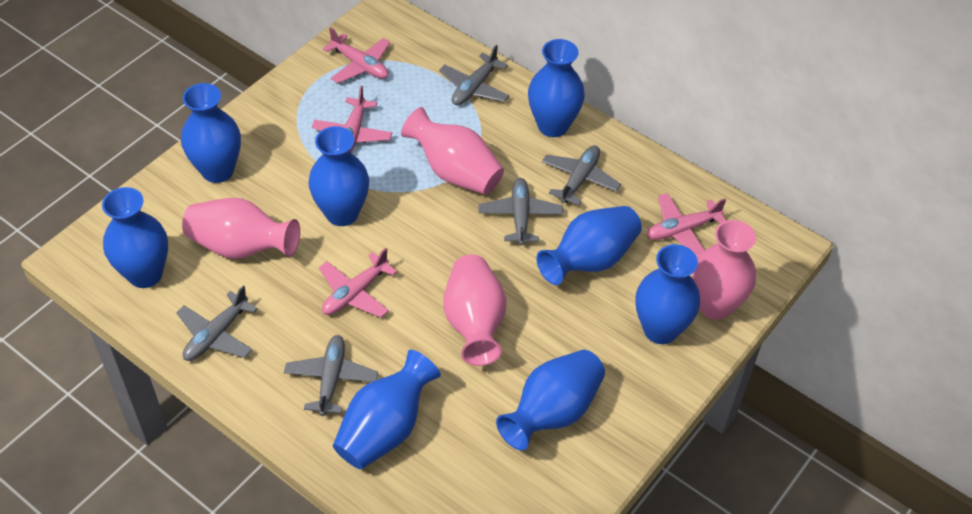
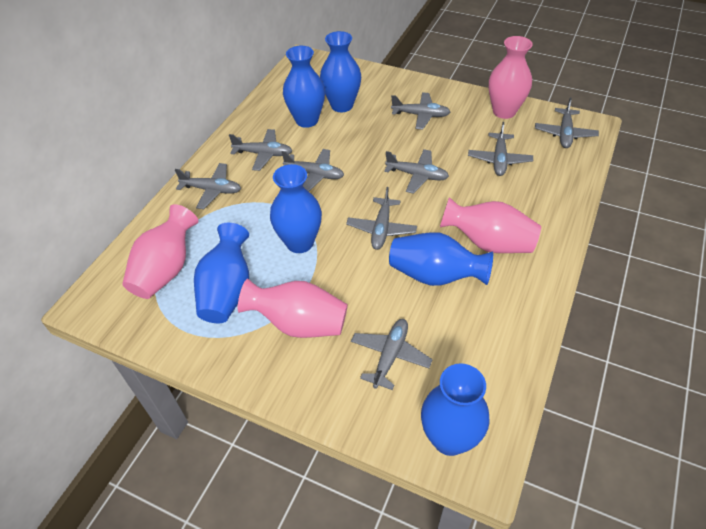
blue vase: [102,187,168,288] [181,83,241,183] [308,126,369,226] [333,350,441,469] [496,350,605,451] [528,39,585,137] [536,206,642,285] [635,244,700,344] = 8 -> [194,223,249,323] [270,164,322,253] [283,46,325,128] [320,31,361,112] [389,232,493,286] [421,363,490,456] = 6
grey plane: [176,286,258,361] [284,335,378,416] [439,45,510,106] [479,178,563,246] [542,145,621,206] = 5 -> [175,163,241,209] [229,129,292,171] [282,149,344,191] [346,187,417,250] [351,319,433,390] [384,149,449,194] [391,92,450,130] [468,122,533,176] [535,97,599,148] = 9
pink plane: [312,86,392,153] [319,248,397,318] [323,27,391,83] [647,193,726,258] = 4 -> none = 0

